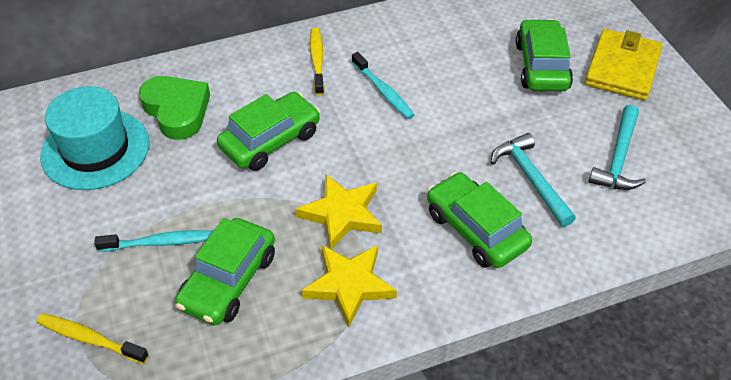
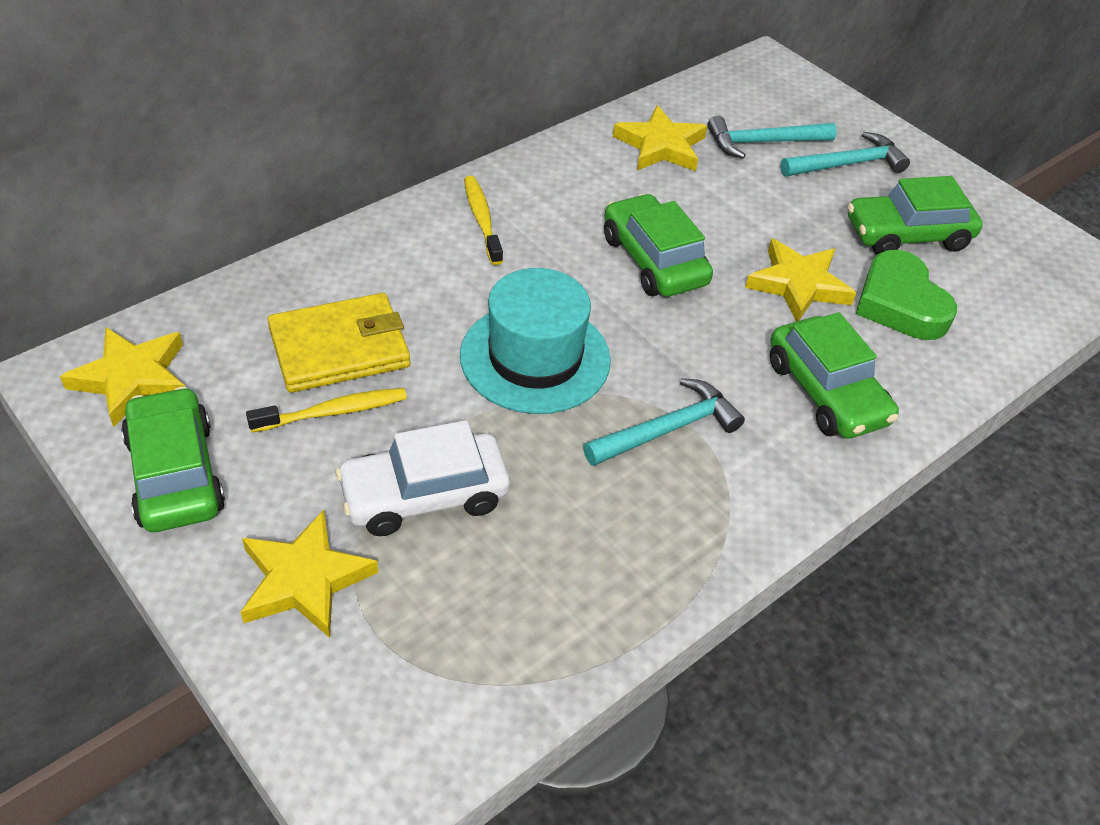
turquoise hammer: [491,133,576,227] [589,105,646,190] = 2 -> [583,378,745,466] [707,116,837,159] [780,132,910,176] = 3
turquoise toothbrush: [94,230,213,252] [352,52,414,119] = 2 -> none = 0
white car: none = 0 -> [336,420,510,536] = 1
yellow star: [296,174,382,250] [301,245,397,327] = 2 -> [60,327,185,427] [241,510,378,638] [613,105,707,171] [745,239,856,322] = 4

